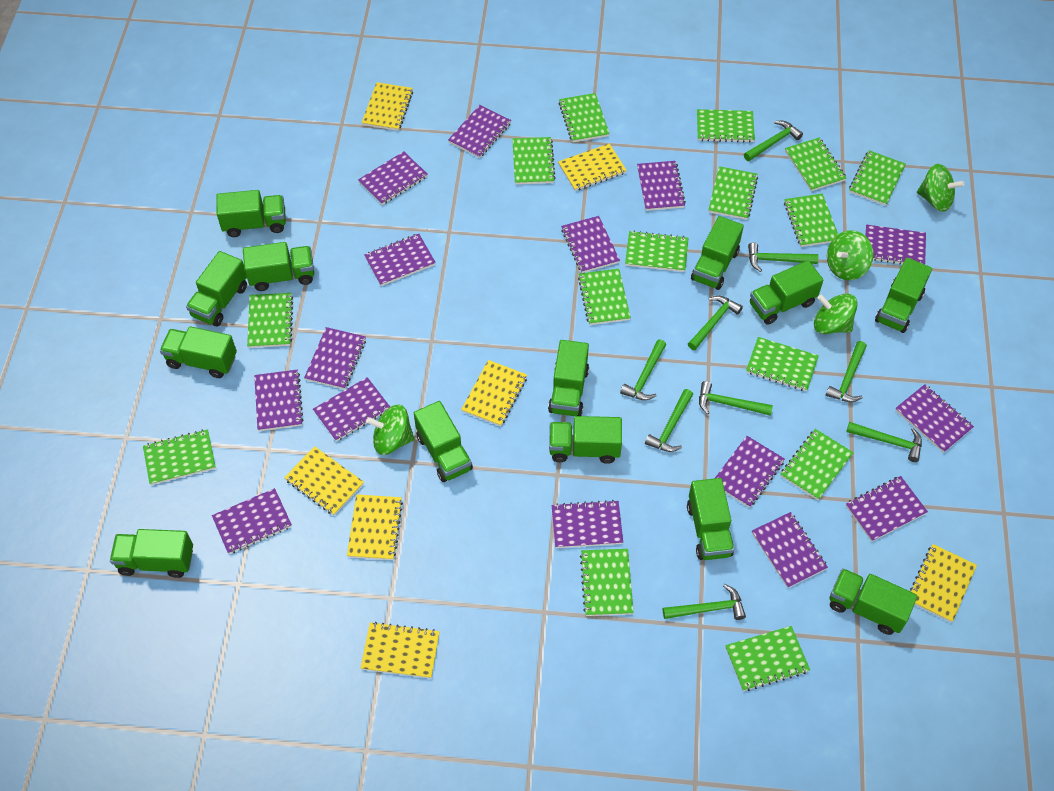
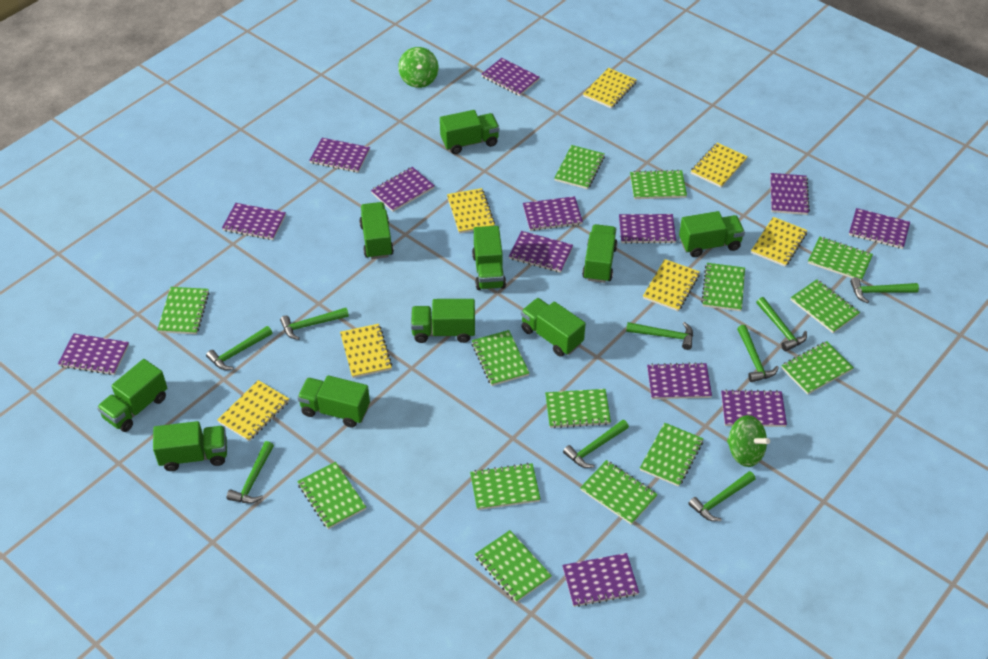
green notebook: [143,429,216,485] [247,293,293,348] [512,137,555,184] [559,93,610,142] [578,269,631,325] [580,549,634,616] [625,231,688,272] [697,109,755,143] [709,166,758,220] [725,626,810,691] [746,337,819,391] [781,429,854,500] [784,194,838,247] [785,137,846,191] [849,150,906,206] = 15 -> [157,287,209,334] [297,462,366,529] [470,463,540,510] [472,330,530,386] [475,530,552,603] [545,389,611,429] [554,145,605,189] [580,460,658,525] [630,170,687,199] [640,423,703,487] [701,263,745,311] [782,341,854,395] [791,279,860,333] [808,237,873,281] = 14
green spinning top: [366,405,414,455] [814,294,858,334] [827,230,873,280] [917,164,964,212] = 4 -> [398,47,438,88] [727,415,770,467] = 2
green truck: [110,529,193,578] [160,326,237,378] [186,251,247,326] [216,190,286,237] [243,242,314,291] [414,401,473,482] [548,340,589,416] [549,416,622,464] [687,478,734,560] [691,216,744,290] [750,260,823,325] [830,568,917,635] [875,258,932,333] = 13 -> [97,359,167,432] [153,421,227,471] [297,375,370,428] [359,202,394,259] [411,299,475,343] [440,110,499,154] [472,226,506,290] [521,298,586,357] [582,224,618,283] [679,211,745,257] = 10
purple notebook: [212,488,292,554] [254,370,304,431] [304,327,366,389] [313,377,390,442] [358,151,428,205] [364,234,436,286] [448,105,511,158] [552,500,623,548] [561,216,620,273] [637,161,686,211] [715,436,785,508] [752,512,828,588] [846,476,928,542] [865,225,926,264] [895,384,974,453] = 15 -> [58,333,129,375] [222,203,286,240] [309,138,370,173] [371,167,435,212] [481,58,540,96] [509,231,573,273] [523,196,583,231] [562,553,639,607] [619,214,676,244] [647,362,712,399] [721,389,787,427] [770,173,810,215] [849,208,910,249] = 13

